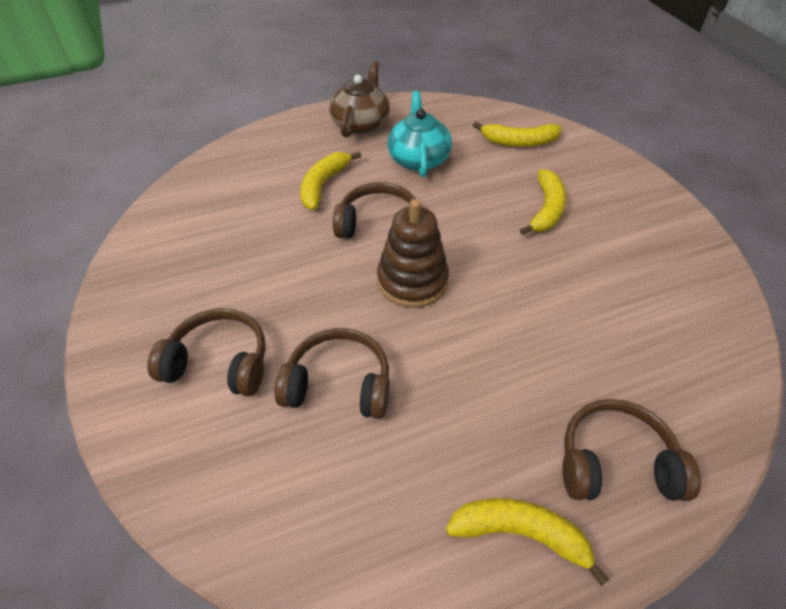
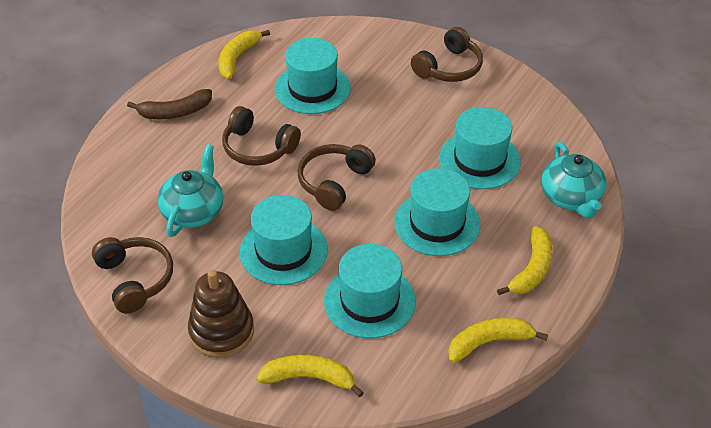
brown banana: none = 0 -> [127,89,212,119] = 1
brown teapot: [329,61,390,138] = 1 -> none = 0
turquoise hat: none = 0 -> [240,195,328,285] [275,38,351,114] [324,244,416,338] [395,168,481,256] [439,107,521,189] = 5
turquoise teapot: [387,91,452,177] = 1 -> [158,144,223,237] [541,142,606,218] = 2

